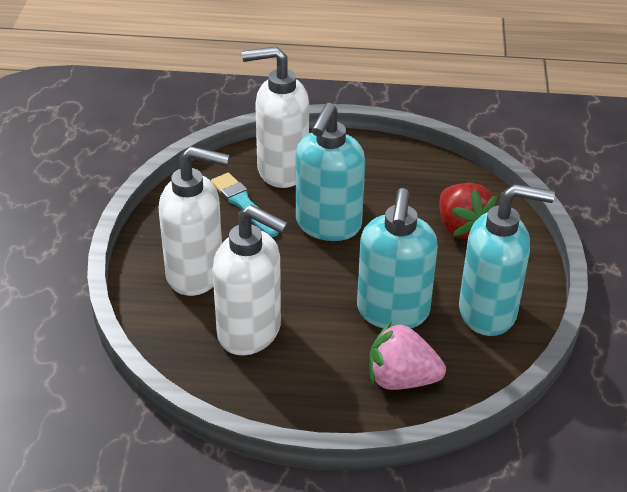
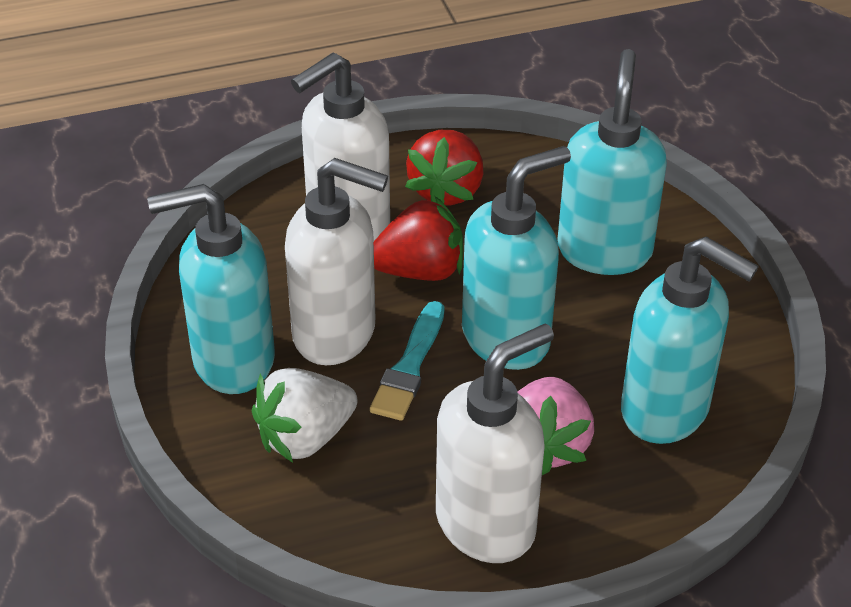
red strawberry: [439,183,497,239] = 1 -> [374,196,463,281] [405,130,484,206] = 2
turquoise soap dispenser: [296,103,365,241] [357,188,438,328] [459,184,555,336] = 3 -> [147,184,275,394] [462,146,571,370] [558,49,667,275] [621,237,759,444] = 4
white strawberry: none = 0 -> [252,368,358,463] = 1

